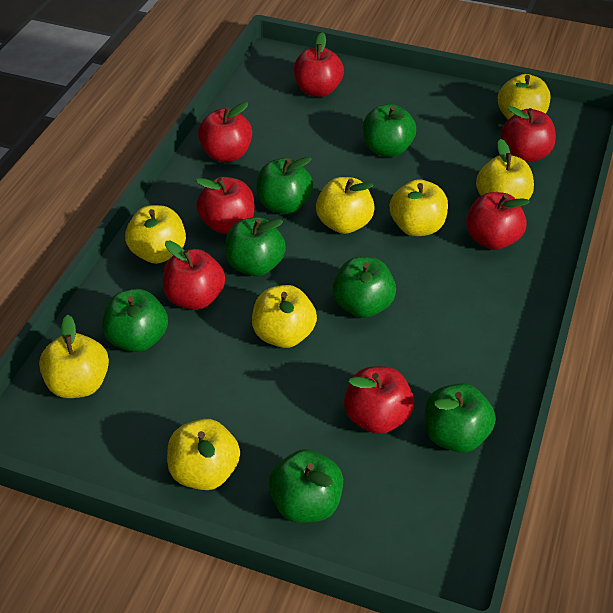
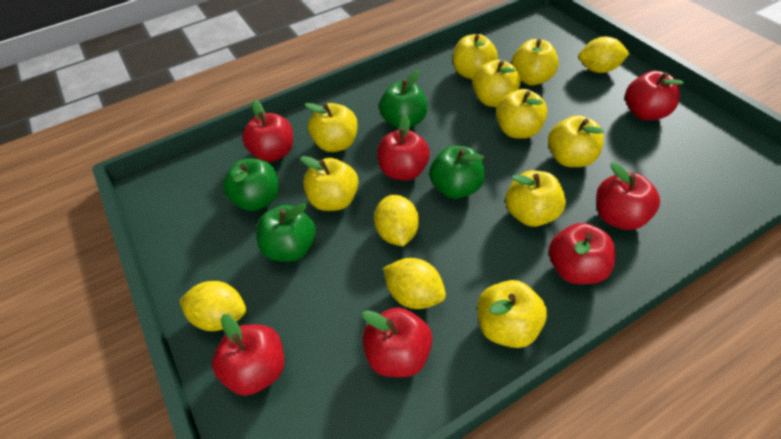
green apple: [102,289,168,352] [225,217,286,276] [257,157,313,214] [268,449,343,523] [332,257,396,318] [363,104,416,157] [424,383,496,453] = 7 -> [223,159,279,211] [256,203,316,262] [379,70,428,128] [429,145,485,199] = 4
yellow apple: [39,315,109,398] [125,205,186,264] [167,419,240,490] [252,285,317,348] [316,177,375,234] [390,179,448,236] [476,139,534,200] [498,74,550,120] = 8 -> [300,156,359,211] [304,103,358,152] [453,34,498,79] [473,59,521,107] [477,280,547,348] [496,89,548,139] [505,170,566,227] [511,39,559,85] [548,115,604,167] = 9
yellow lemon: none = 0 -> [179,281,246,331] [374,195,419,246] [383,258,446,309] [578,36,630,73] = 4

